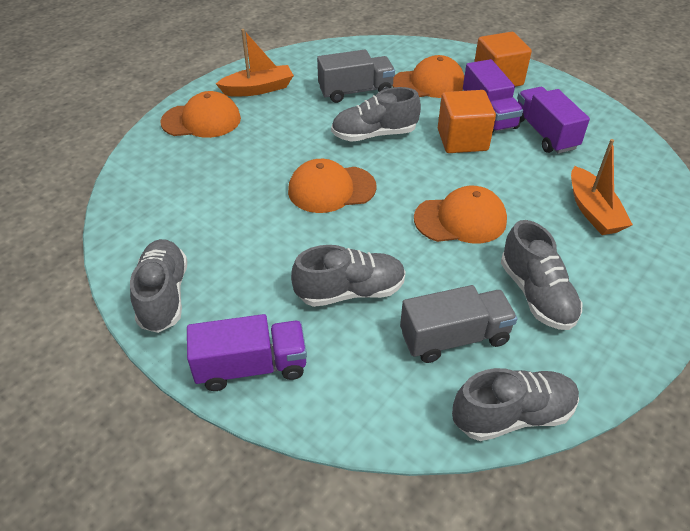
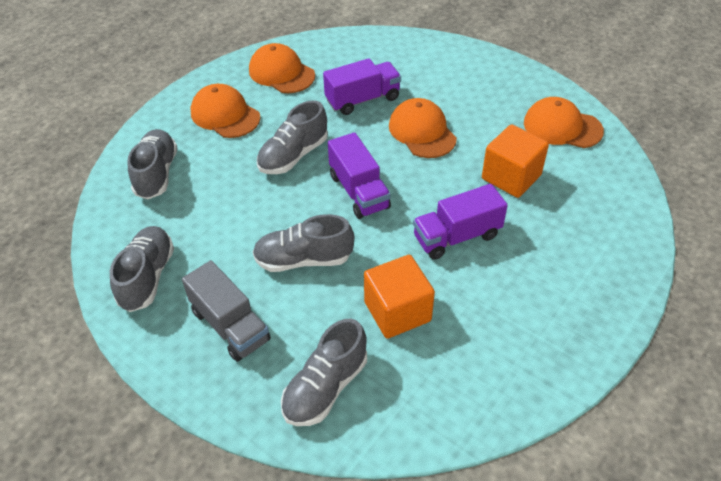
grey truck: [317,50,395,103] [400,285,518,363] = 2 -> [182,260,271,362] = 1
orange boat: [216,29,294,97] [571,139,633,235] = 2 -> none = 0

